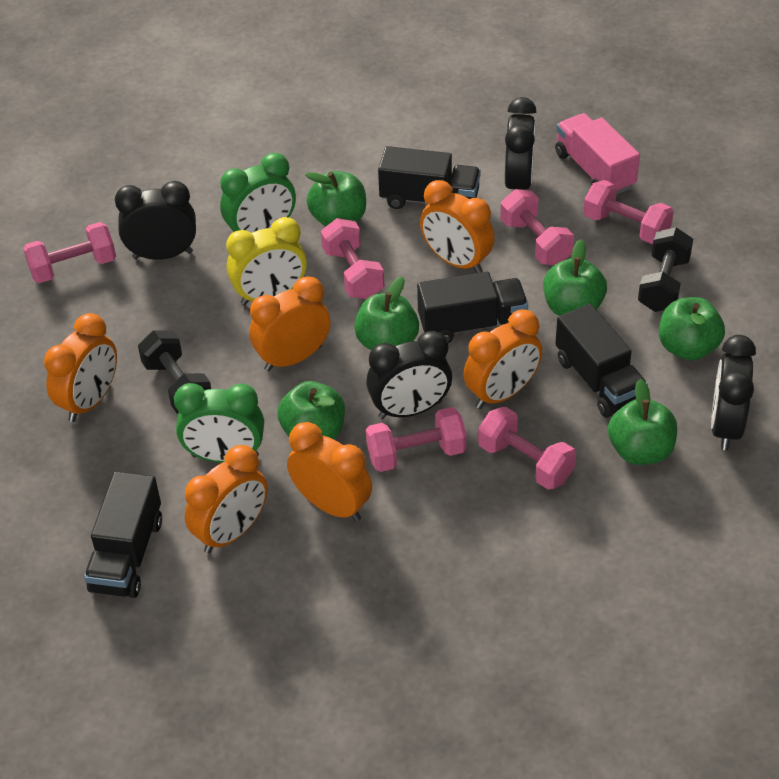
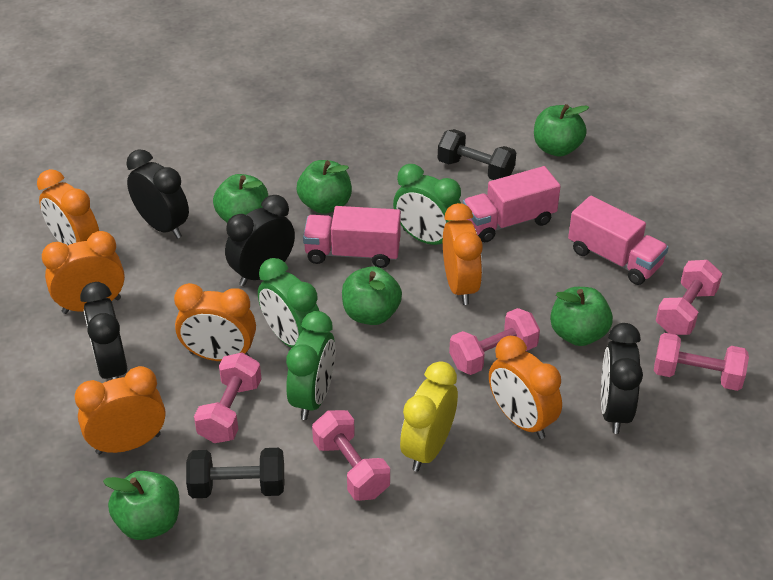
black truck: [84,472,162,598] [378,146,481,209] [417,272,528,343] [555,304,648,418] = 4 -> none = 0
green clock: [174,383,264,463] [220,153,296,233] = 2 -> [258,258,319,348] [286,311,335,420] [393,164,461,245] = 3
pink dumbbell: [23,222,116,283] [321,218,384,299] [366,407,467,472] [478,407,576,490] [500,189,574,265] [583,180,674,244] = 6 -> [194,352,261,443] [312,410,390,501] [449,308,540,375] [654,333,749,391] [656,260,722,335] = 5
pink truck: [555,113,640,195] = 1 -> [303,206,401,268] [463,166,561,242] [568,196,669,285] = 3

